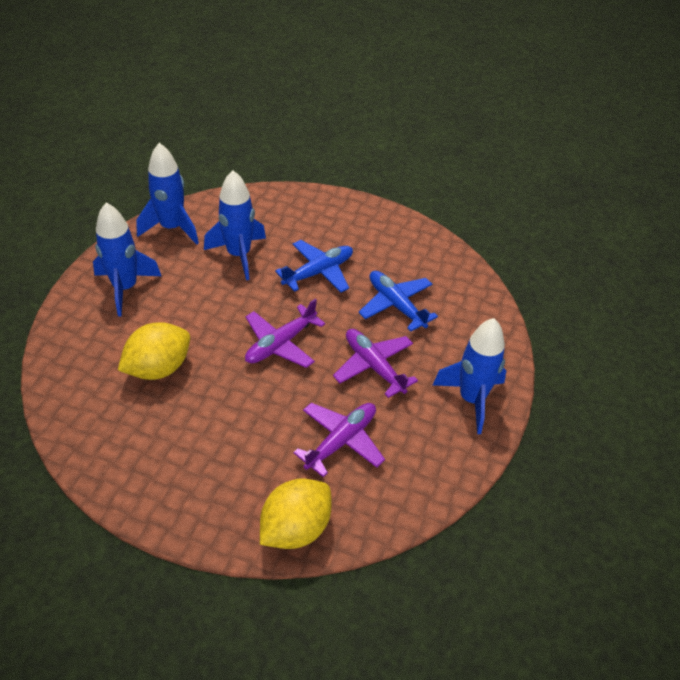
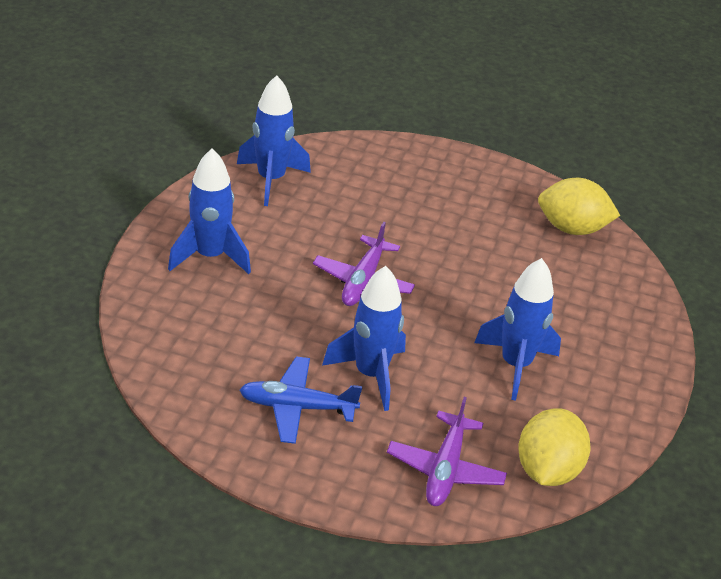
blue plane: [275,240,353,293] [359,271,438,332] = 2 -> [240,356,362,444] = 1
purple plane: [245,299,325,368] [293,403,385,477] [333,329,418,398] = 3 -> [313,222,415,306] [387,397,507,506] = 2

